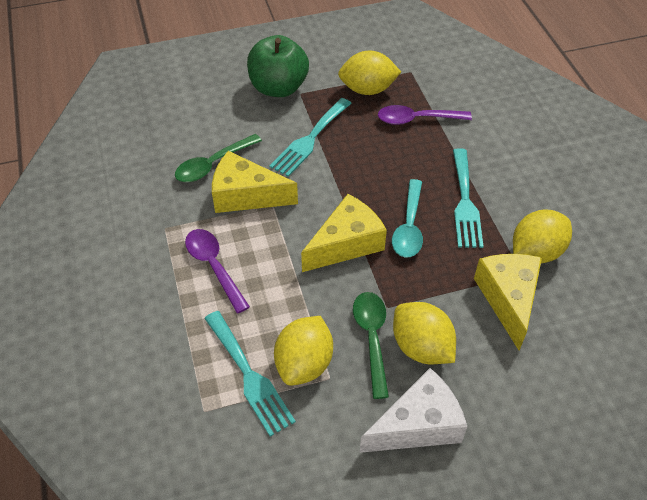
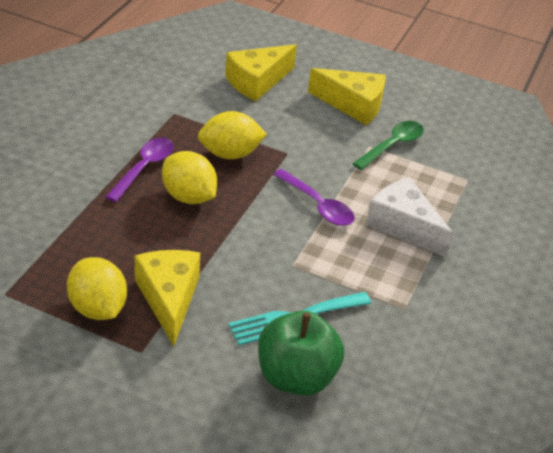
green spoon: [175,134,262,182] [353,292,389,399] = 2 -> [352,121,424,170] = 1
turquoise fork: [204,311,296,437] [270,98,352,177] [453,148,484,248] = 3 -> [228,292,371,346] = 1
turquoise spoon: [392,179,423,257] = 1 -> none = 0
yellow lemon: [274,316,333,386] [338,50,401,95] [393,302,456,364] [513,210,572,263] = 4 -> [67,257,127,320] [162,151,217,204] [198,111,267,159] = 3

